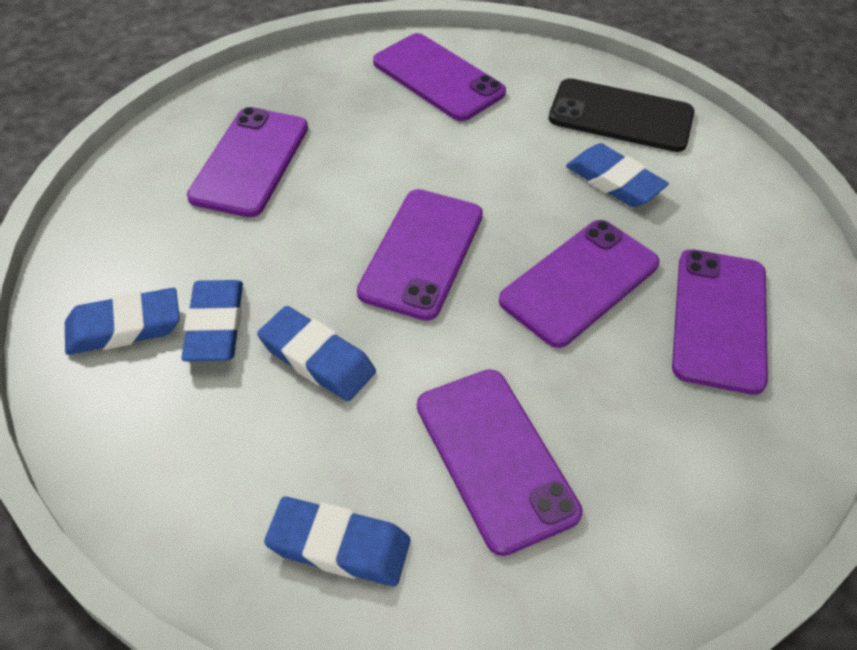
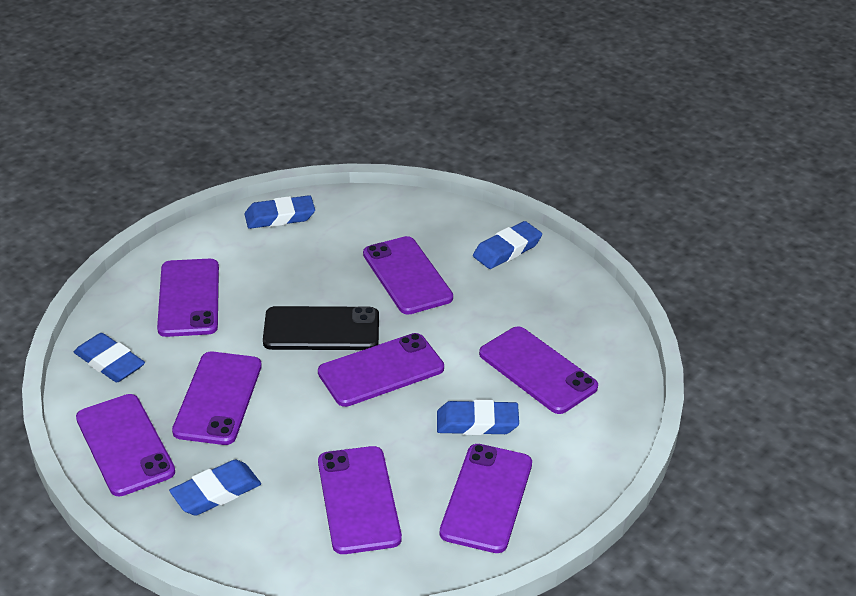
purple phone: [187,107,308,217] [357,189,483,321] [373,33,506,121] [417,369,582,556] [499,220,659,348] [672,249,768,395] = 6 -> [76,394,175,496] [157,259,219,337] [172,352,262,445] [318,333,444,407] [318,446,402,554] [363,236,453,315] [439,444,532,553] [479,326,598,414] = 8

